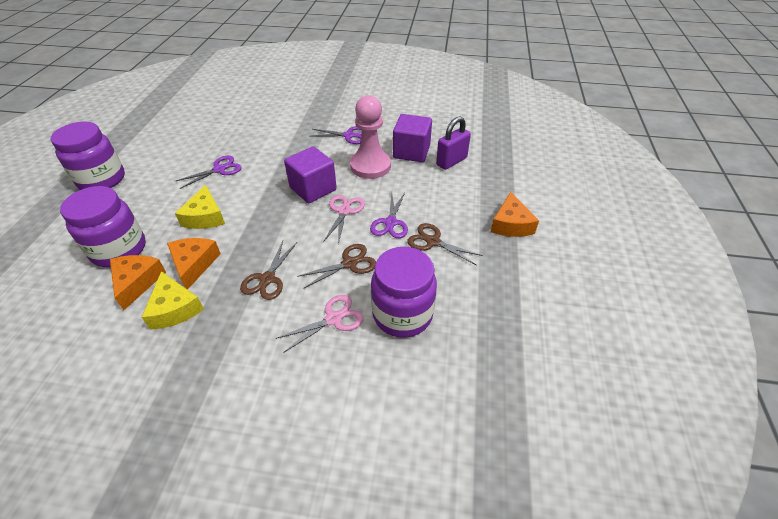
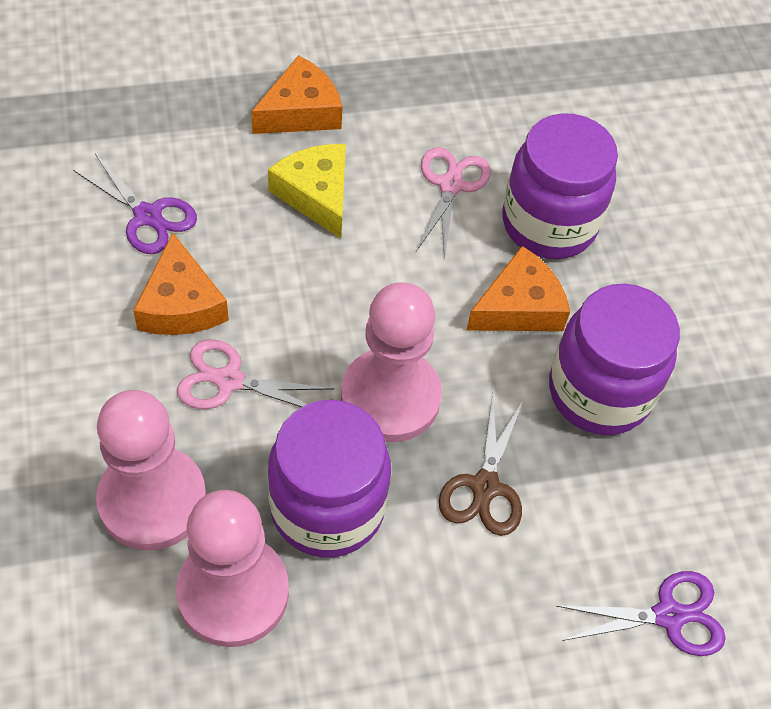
brown scissors: [240,241,297,300] [297,244,376,289] [407,223,483,265] = 3 -> [439,395,524,536] = 1
pink pawn: [350,95,391,179] = 1 -> [96,390,206,551] [176,490,289,647] [341,282,442,442] = 3
purple cube: [284,146,337,203] [393,114,432,162] = 2 -> none = 0
purple padlock: [436,116,471,170] = 1 -> none = 0
purple scissors: [176,156,242,189] [312,126,362,144] [370,193,408,238] = 3 -> [73,154,197,254] [556,571,726,656] = 2
yellow cheese: [142,271,204,330] [175,185,225,229] = 2 -> [268,144,346,239] = 1

